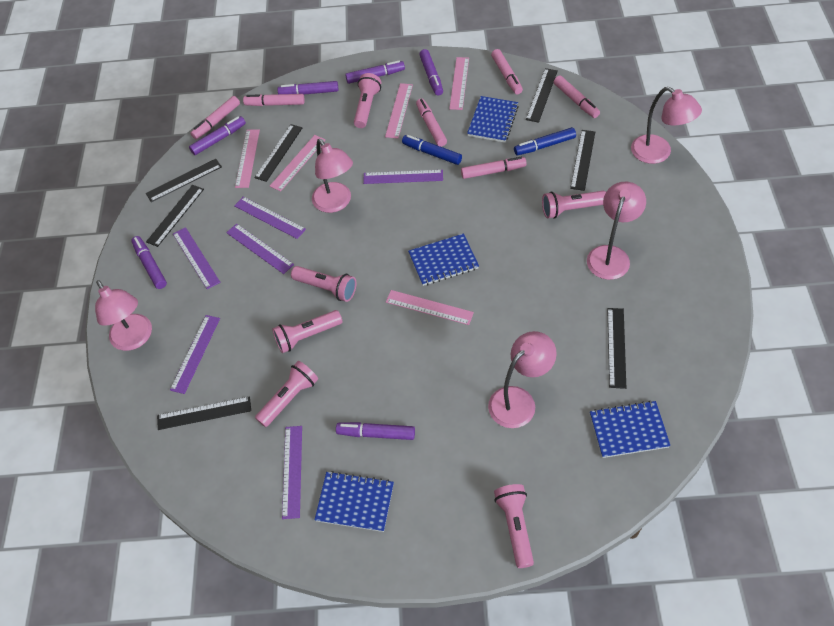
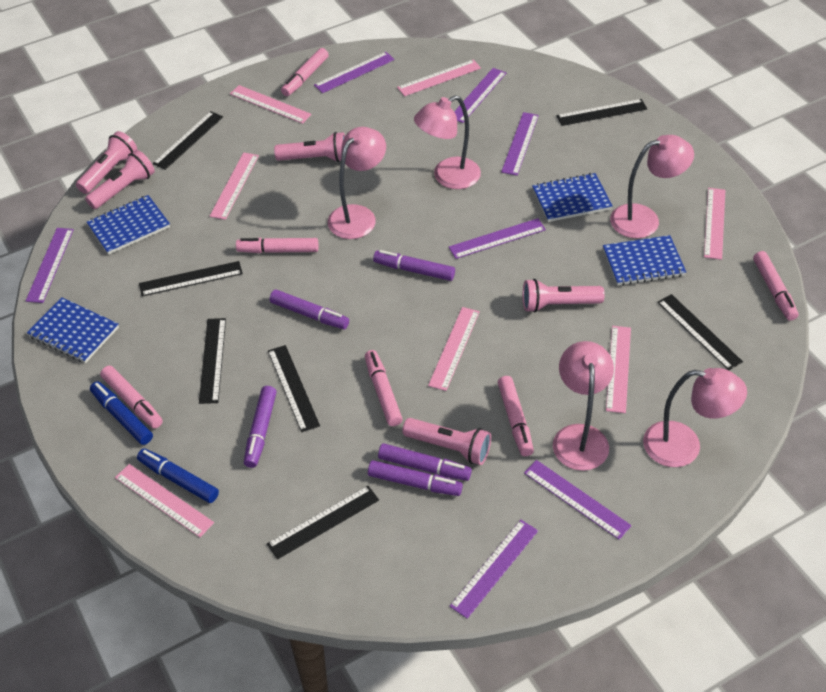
pink flashlight: [255,361,318,427] [272,310,342,353] [291,266,356,302] [354,73,381,128] [494,484,534,568] [542,191,606,219] = 6 -> [76,131,137,194] [85,150,155,209] [274,132,345,162] [402,418,491,465] [523,279,605,312] = 5
pink ruler: [235,130,260,188] [270,135,326,192] [385,83,413,139] [386,290,474,325] [449,57,469,110] = 5 -> [115,464,214,537] [210,152,259,220] [230,85,312,124] [397,60,481,96] [428,307,480,391] [606,326,631,413] [704,188,725,260] = 7
purple marker: [131,236,167,289] [189,116,246,155] [278,81,338,94] [336,422,415,440] [345,60,405,84] [419,49,443,95] = 6 -> [244,386,277,468] [270,289,349,329] [368,460,463,496] [373,250,455,281] [378,443,472,481] = 5
purple ruler: [170,315,220,394] [173,227,220,289] [226,224,294,274] [234,197,306,239] [282,426,302,519] [363,170,443,184] = 6 -> [26,228,74,303] [314,52,395,93] [449,218,546,259] [450,520,538,619] [454,68,506,123] [501,112,539,176] [524,460,632,540] = 7

